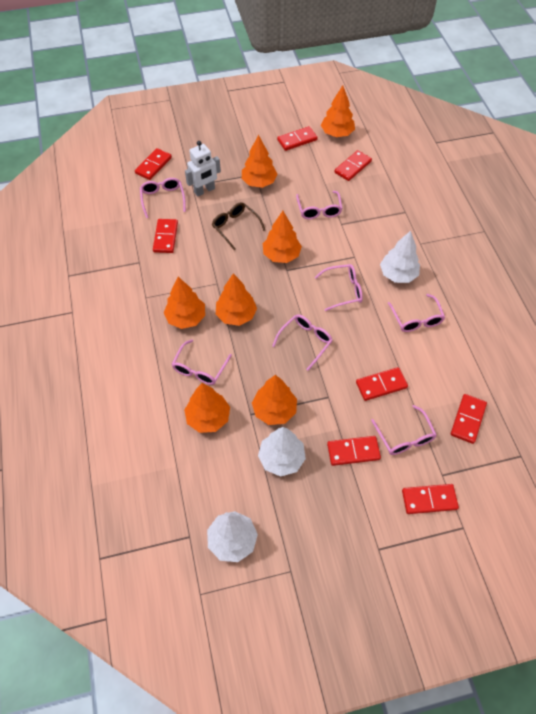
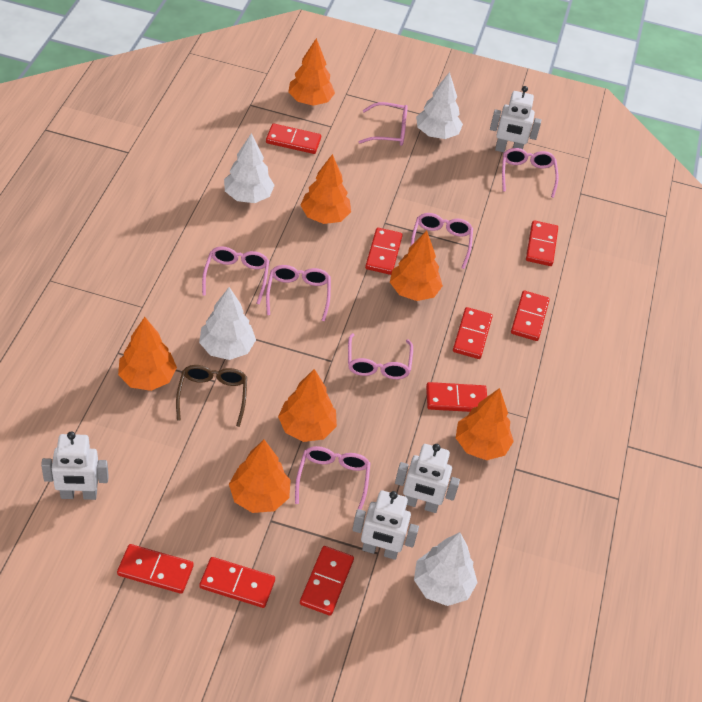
red domino: [135,148,172,180] [153,219,178,253] [277,126,318,151] [327,436,381,466] [334,150,372,181] [356,367,408,401] [402,484,459,514] [451,394,487,444] = 8 -> [117,544,194,594] [200,557,275,608] [266,123,321,154] [300,546,354,616] [365,227,403,275] [426,382,487,412] [453,307,493,359] [511,291,550,341] [526,220,558,266] = 9
white robot: [185,141,221,197] = 1 -> [41,431,109,500] [352,491,419,560] [395,444,460,513] [490,86,541,152] = 4
white tree: [207,511,258,562] [258,427,306,477] [380,231,420,283] = 3 -> [199,287,256,360] [224,133,275,203] [414,532,478,606] [416,72,463,139] = 4

